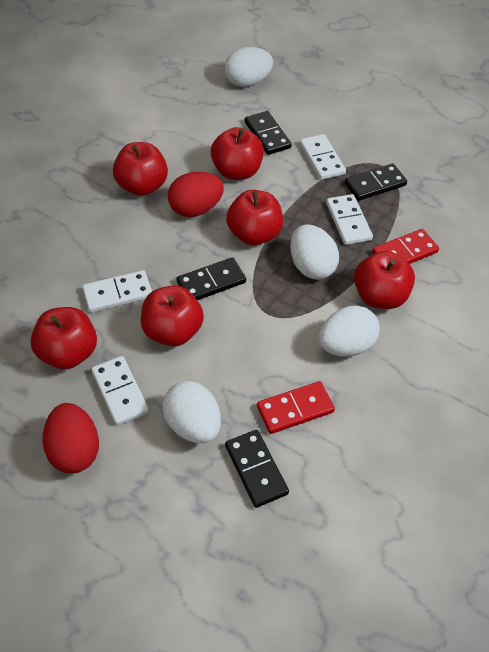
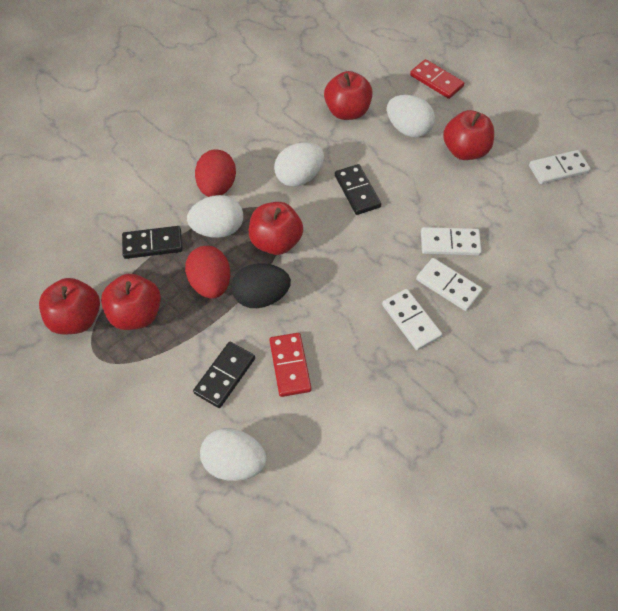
black domino: [176,257,246,300] [225,430,289,508] [244,111,292,155] [344,164,407,201] = 4 -> [122,226,182,259] [193,342,255,408] [335,164,381,215] = 3
black egg: none = 0 -> [231,264,291,308] = 1
red apple: [30,307,97,369] [113,142,168,196] [141,285,204,346] [211,127,264,180] [226,190,283,245] [354,251,415,309] = 6 -> [39,278,100,335] [101,274,161,330] [249,202,303,255] [324,71,373,120] [443,110,494,160] = 5

